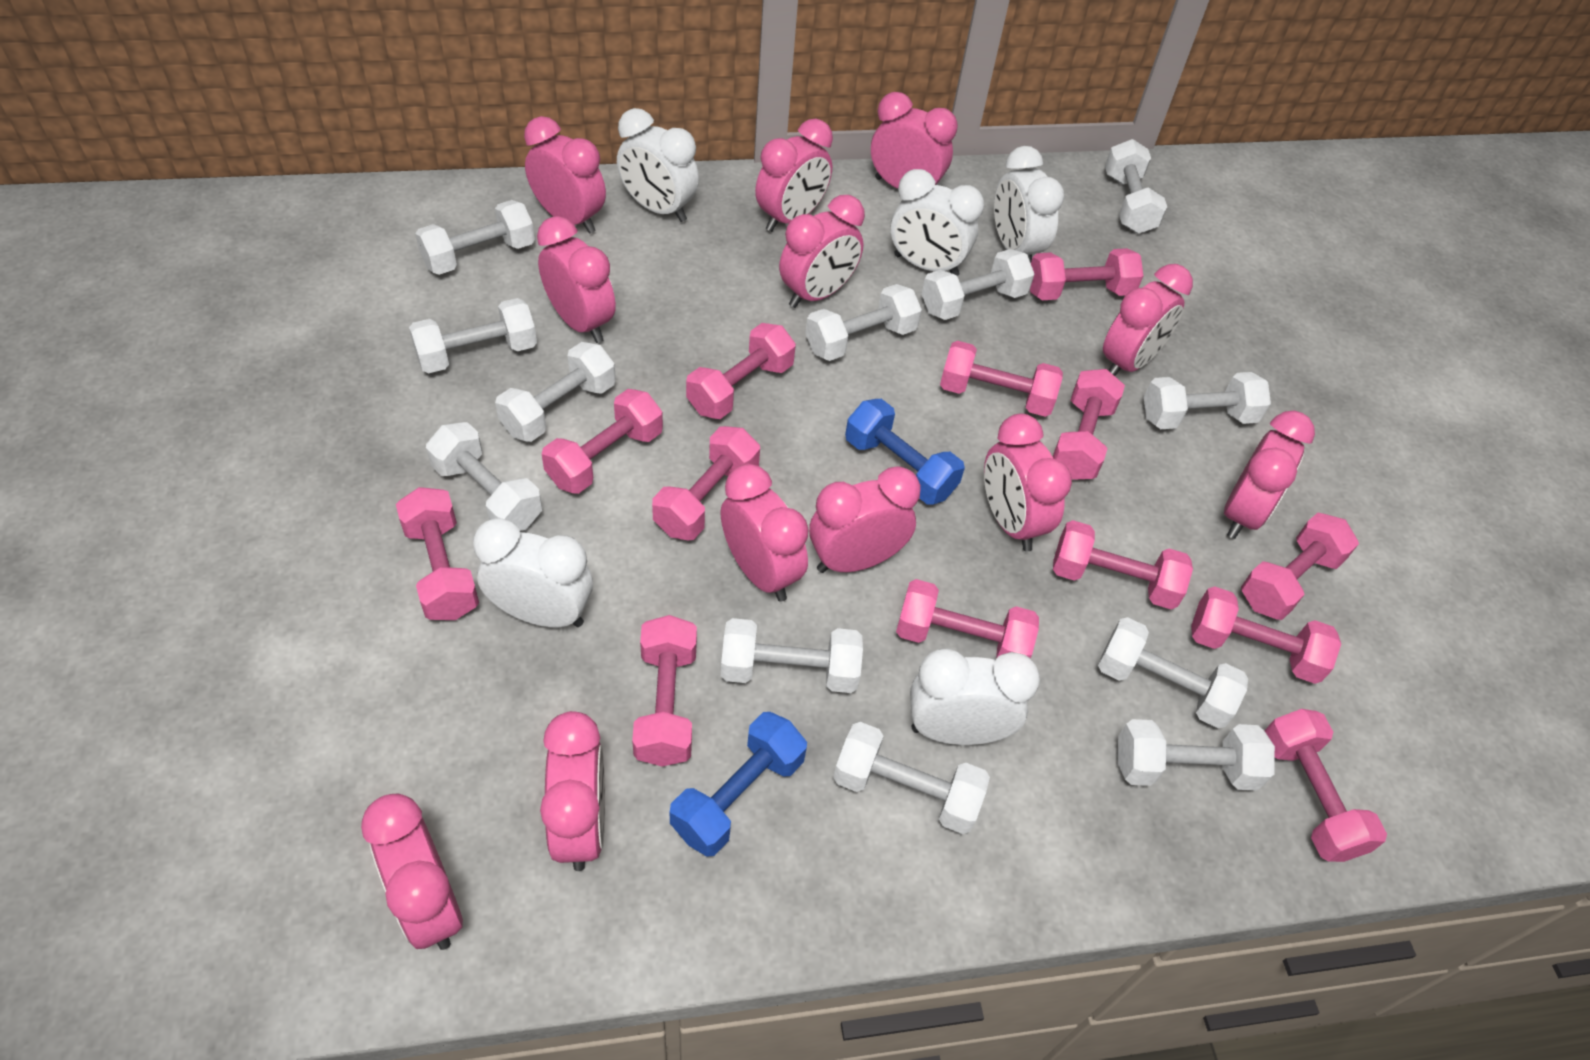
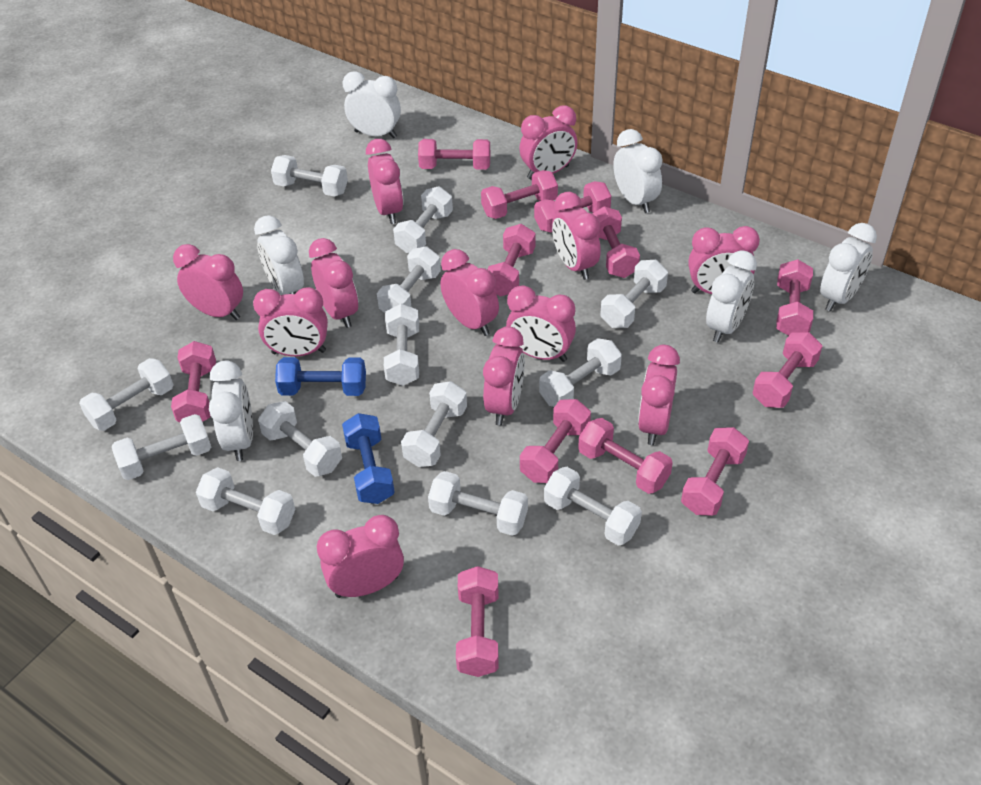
pink dumbbell: [396,487,479,620] [542,389,663,494] [632,615,697,767] [652,426,760,540] [686,323,796,419] [896,579,1039,659] [940,341,1063,417] [1030,248,1143,300] [1053,369,1125,480] [1053,520,1193,609] [1191,586,1341,684] [1241,513,1359,620] [1265,709,1387,862] = 13 -> [171,341,216,422] [418,139,490,170] [456,566,499,677] [481,170,558,219] [487,224,535,297] [520,399,591,483] [534,181,611,233] [578,418,673,494] [592,206,640,278] [681,427,749,516] [753,332,822,408] [776,259,813,336] = 12
white clock: [473,518,593,627] [617,108,699,222] [890,169,984,276] [910,648,1040,745] [994,146,1064,263] = 5 -> [209,361,253,461] [254,215,304,295] [343,71,401,138] [613,129,663,213] [706,250,757,343] [820,223,877,312] = 6
white dumbbell: [409,298,537,373] [415,200,535,275] [426,422,542,531] [495,342,616,442] [721,618,863,693] [806,284,922,361] [833,722,990,834] [922,249,1034,320] [1098,617,1248,728] [1105,139,1167,234] [1118,719,1275,791] [1144,372,1271,429] = 12 -> [79,358,174,431] [112,414,211,480] [196,467,295,535] [258,401,342,477] [271,155,348,197] [377,246,441,313] [384,304,419,386] [393,186,453,253] [401,381,467,467] [428,471,528,536] [539,338,622,407] [544,467,642,545] [600,260,668,328] = 13

